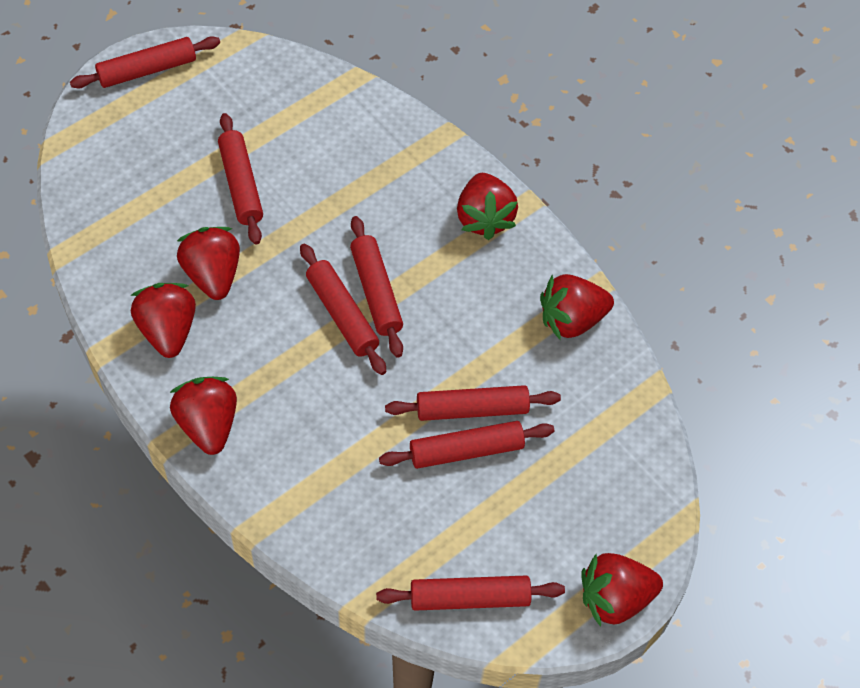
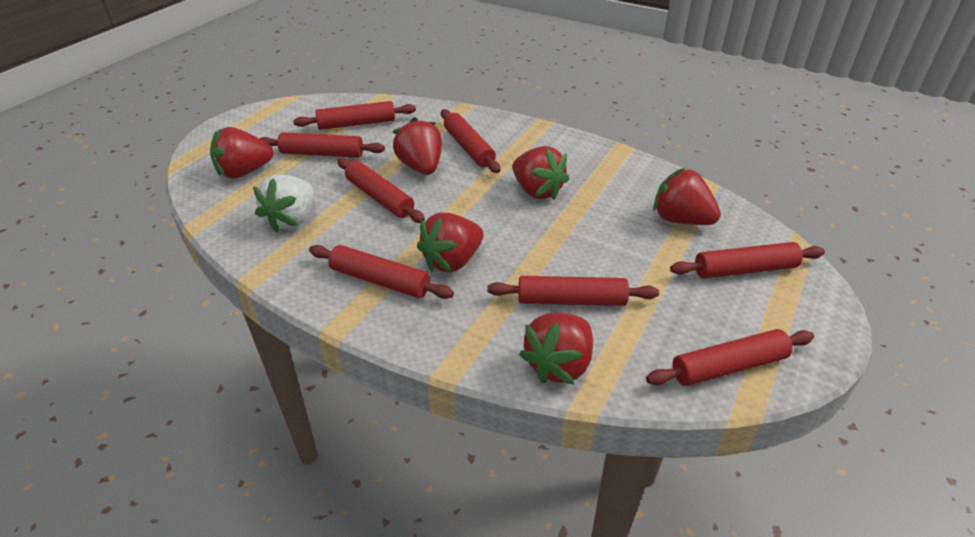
red rolling pin: [70,36,220,89] [218,113,263,245] [300,244,386,375] [350,216,403,358] [376,575,565,611] [379,421,555,469] [385,385,561,421] = 7 -> [260,132,385,158] [293,101,416,130] [309,245,454,299] [337,158,425,223] [441,109,500,173] [487,276,659,306] [646,329,814,386] [670,242,825,279] = 8
white strawberry: none = 0 -> [253,174,314,233] = 1

